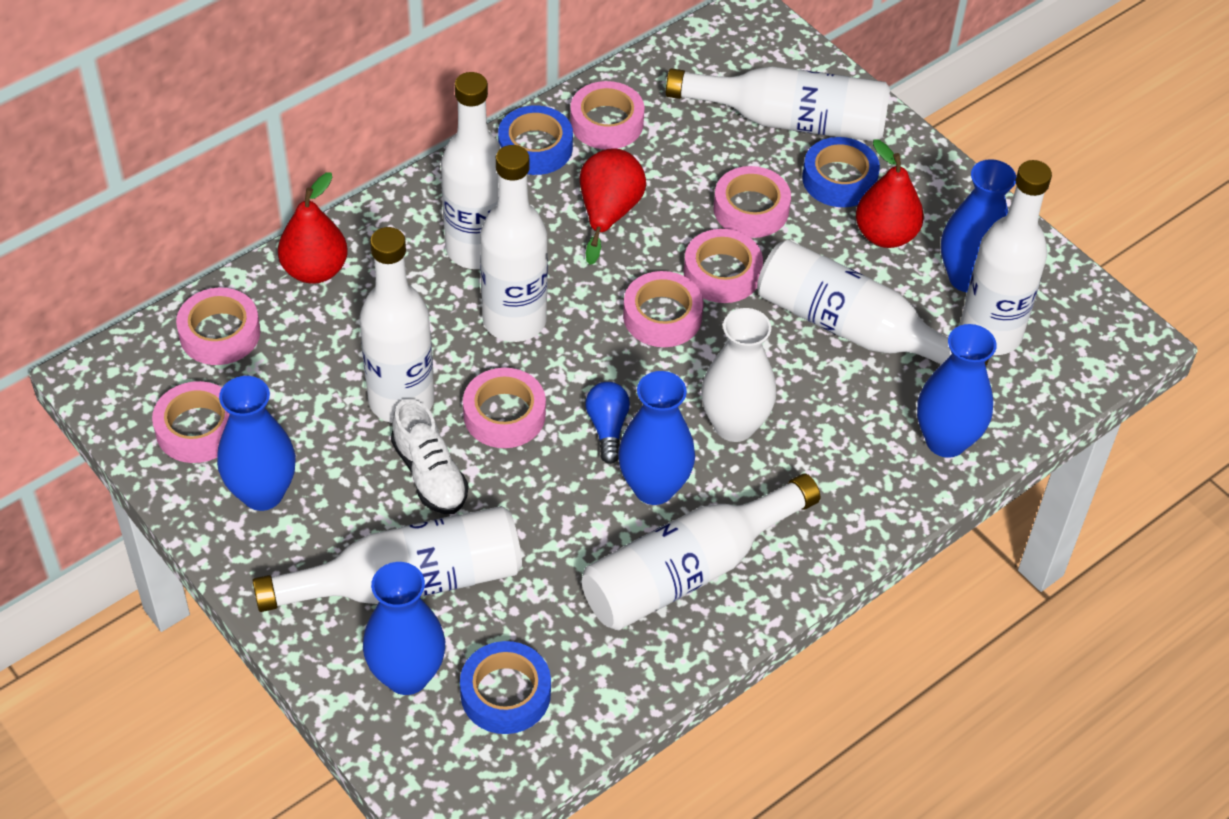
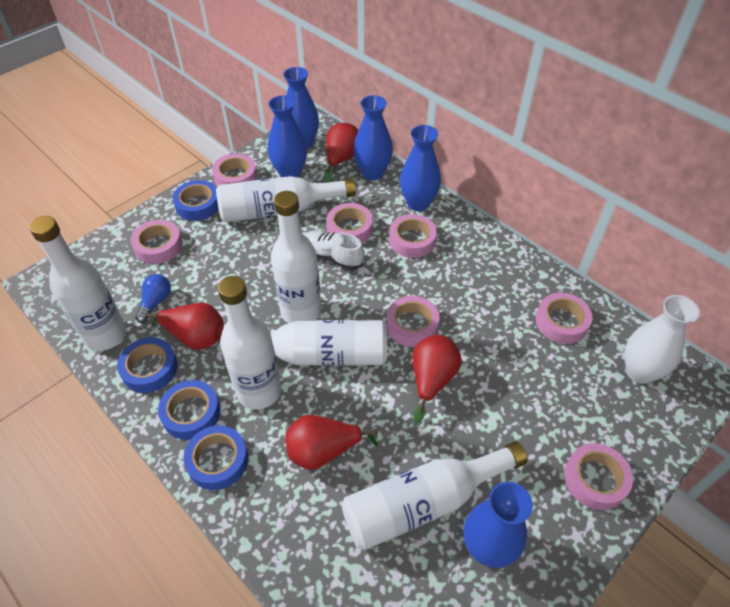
blue tape: [460,641,551,734] [498,105,573,175] [802,137,880,207] = 3 -> [117,338,178,393] [158,380,220,440] [173,180,219,221] [184,425,248,490] = 4
red pear: [278,172,348,284] [580,148,646,265] [856,140,924,248] = 3 -> [147,303,224,350] [285,415,378,470] [324,123,358,183] [412,335,462,423] = 4
white bottle: [253,506,522,612] [360,227,434,423] [441,72,501,269] [480,145,548,342] [582,473,821,630] [666,66,890,141] [757,240,989,366] [960,160,1052,355] = 8 -> [30,216,126,351] [216,176,356,222] [218,276,282,409] [220,320,387,366] [271,191,321,323] [342,442,527,550] = 6

